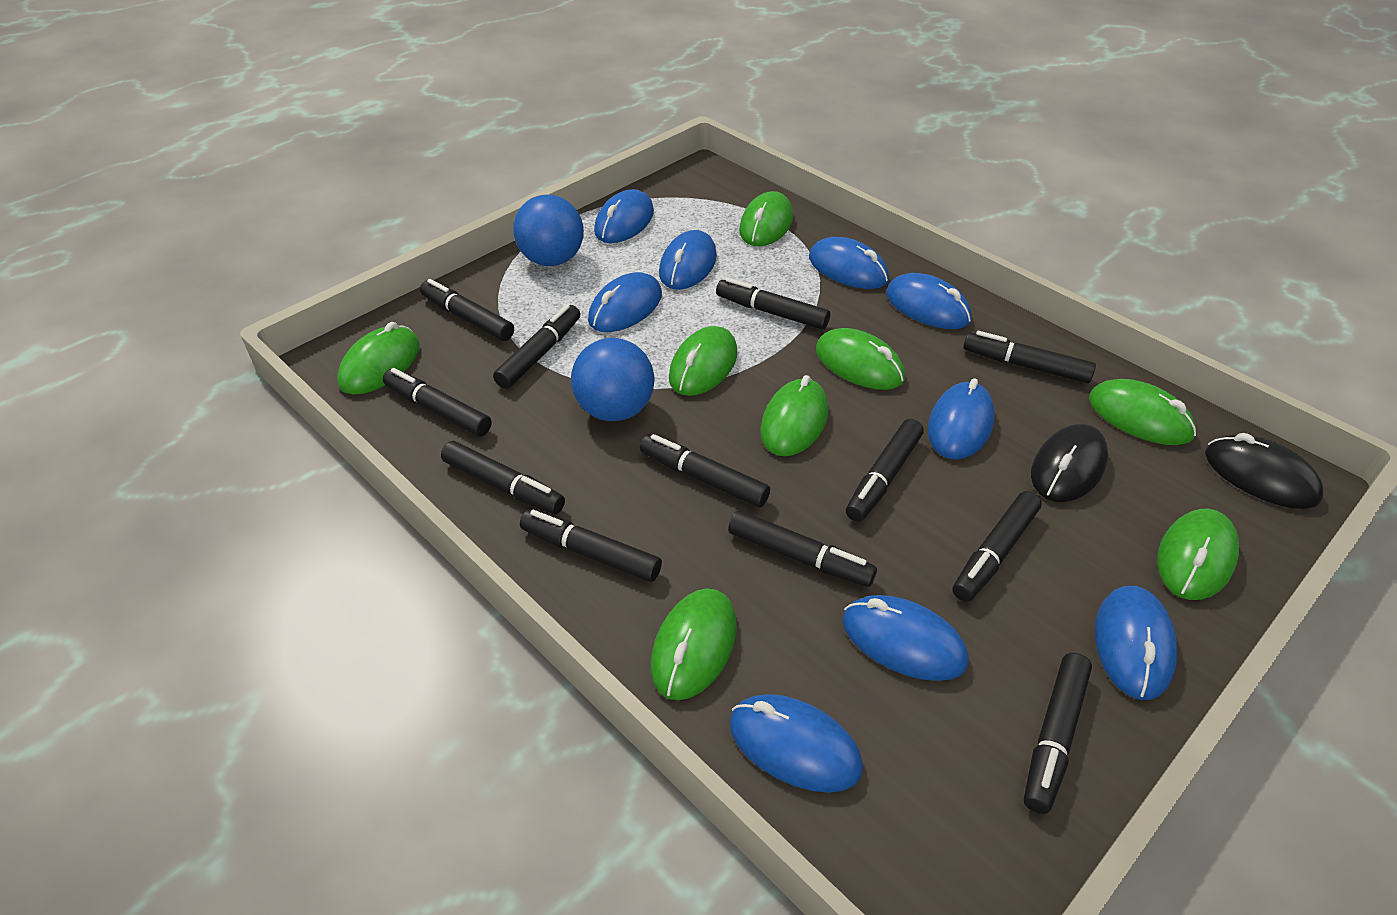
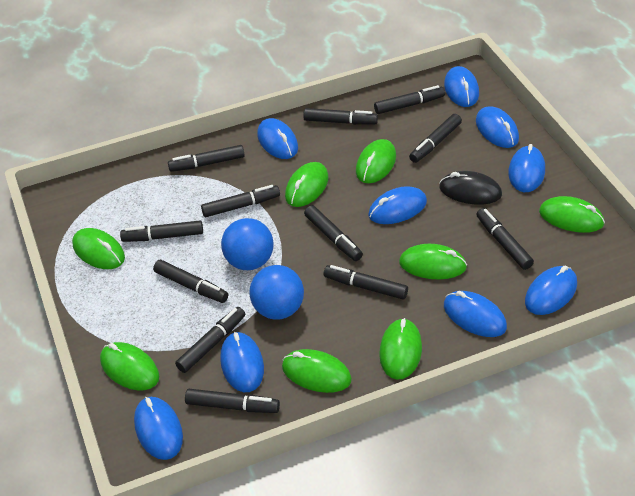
black mouse: [1031,424,1108,502] [1205,433,1324,509] = 2 -> [439,171,502,205] = 1

